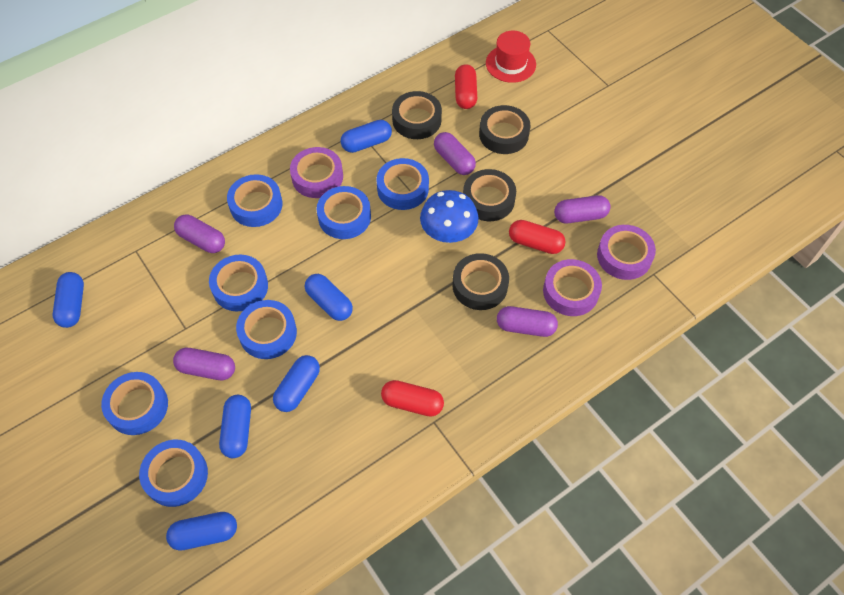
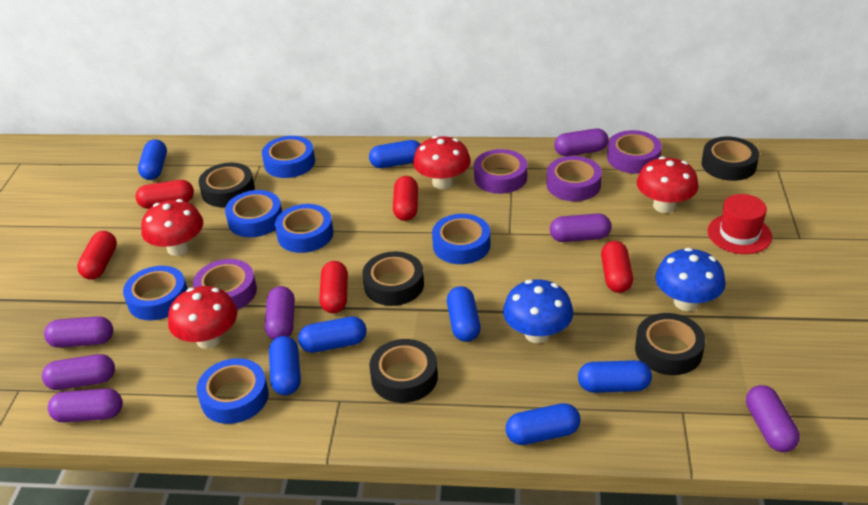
black tape: [392,91,442,139] [452,253,509,310] [463,169,516,221] [479,105,531,154] = 4 -> [199,163,255,207] [362,251,424,306] [369,339,438,403] [635,313,705,375] [702,137,759,181] = 5
blue capsule: [53,272,84,328] [166,512,237,551] [219,395,251,458] [273,355,320,412] [305,274,353,321] [341,120,392,153] = 6 -> [138,139,167,180] [269,336,301,395] [298,316,367,353] [369,140,421,168] [447,286,481,342] [505,403,581,445] [578,360,652,393] = 7
blue mushroom: [420,190,479,243] = 1 -> [503,279,573,343] [655,248,726,311] = 2
blue tape: [101,372,168,435] [139,440,208,507] [209,255,268,311] [227,174,283,227] [236,300,297,359] [317,186,371,239] [376,158,429,210] = 7 -> [123,266,188,320] [197,358,269,424] [225,190,282,237] [262,136,315,178] [275,204,333,253] [432,214,490,264] = 6
purple capsule: [173,348,235,380] [174,214,225,253] [434,132,476,175] [497,306,558,337] [554,195,611,224] = 5 -> [42,354,115,390] [44,316,113,348] [48,388,123,423] [265,286,295,340] [550,213,611,242] [554,129,609,156] [746,385,800,452] = 7
purple tape: [290,147,343,198] [543,259,602,316] [597,225,656,280] = 3 -> [193,259,257,310] [474,149,527,194] [547,156,602,201] [607,130,662,174] = 4
red capsule: [381,380,444,417] [455,64,477,109] [509,220,565,254] = 3 -> [77,231,117,280] [135,180,194,209] [319,261,348,313] [393,176,418,221] [601,241,633,293] = 5
red mushroom: none = 0 -> [141,199,203,256] [168,286,237,349] [413,136,471,189] [637,156,699,213] = 4

